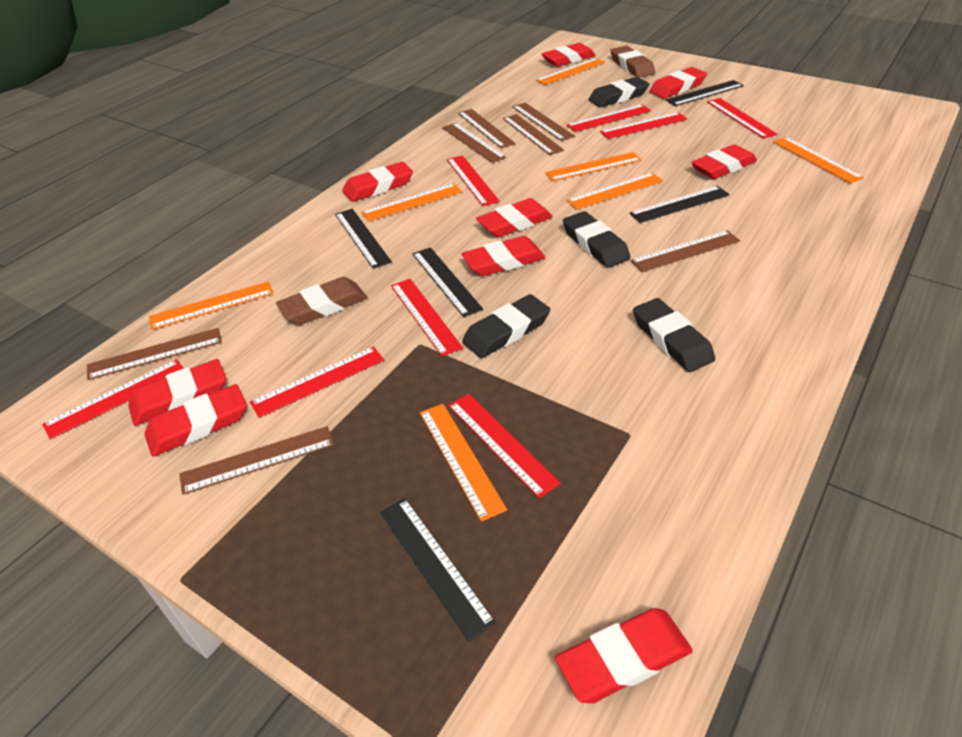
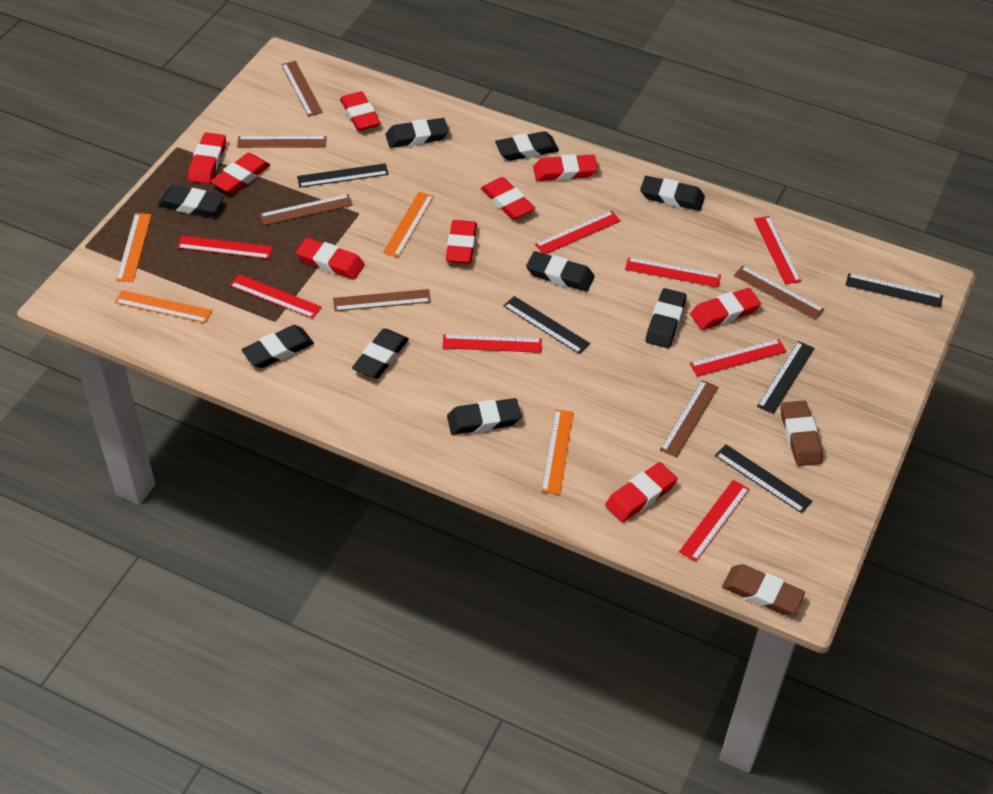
black eraser: [462,294,550,358] [563,211,631,268] [588,77,649,108] [633,298,715,372] = 4 -> [158,185,224,217] [241,325,314,368] [352,328,409,379] [386,118,449,148] [447,398,521,435] [495,131,559,161] [526,251,595,292] [640,176,705,211] [646,288,687,348] = 9
brown ruler: [87,328,222,380] [179,426,334,495] [442,123,506,163] [458,109,515,148] [503,114,564,155] [513,103,575,141] [631,230,740,272] = 7 -> [237,136,327,148] [260,194,353,225] [281,61,323,117] [333,289,431,311] [660,380,718,457] [734,266,824,320] = 6
orange ruler: [149,281,274,330] [361,183,462,222] [420,404,507,522] [536,58,605,85] [545,152,642,181] [566,173,663,210] [773,137,864,184] = 7 -> [115,290,212,323] [116,213,152,282] [383,192,434,257] [541,409,573,495] = 4

